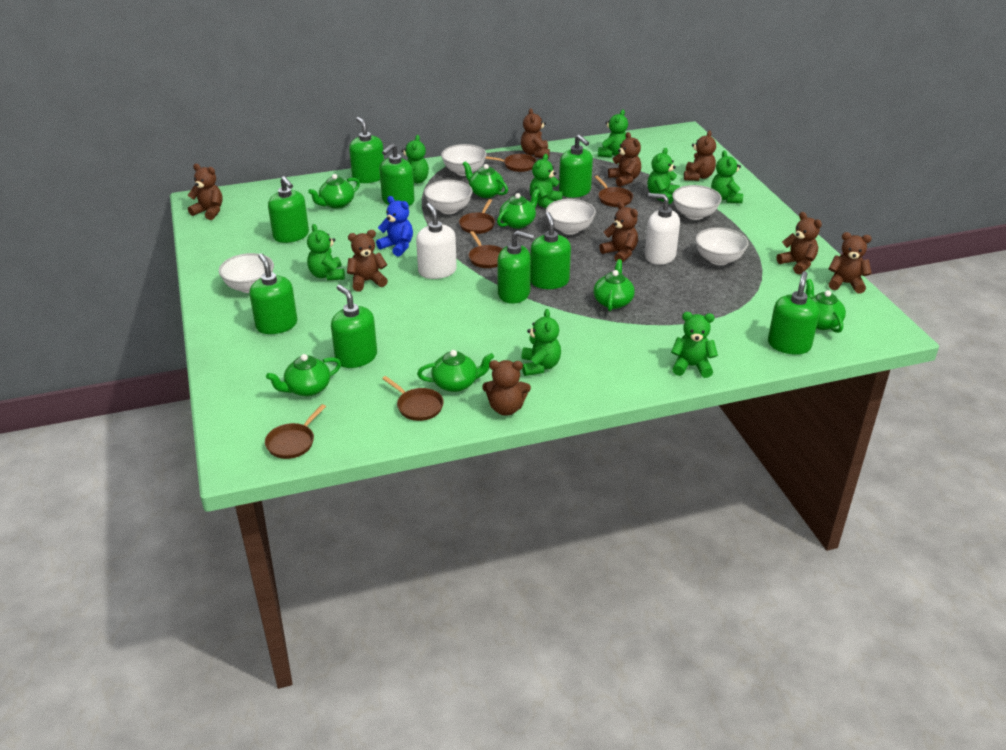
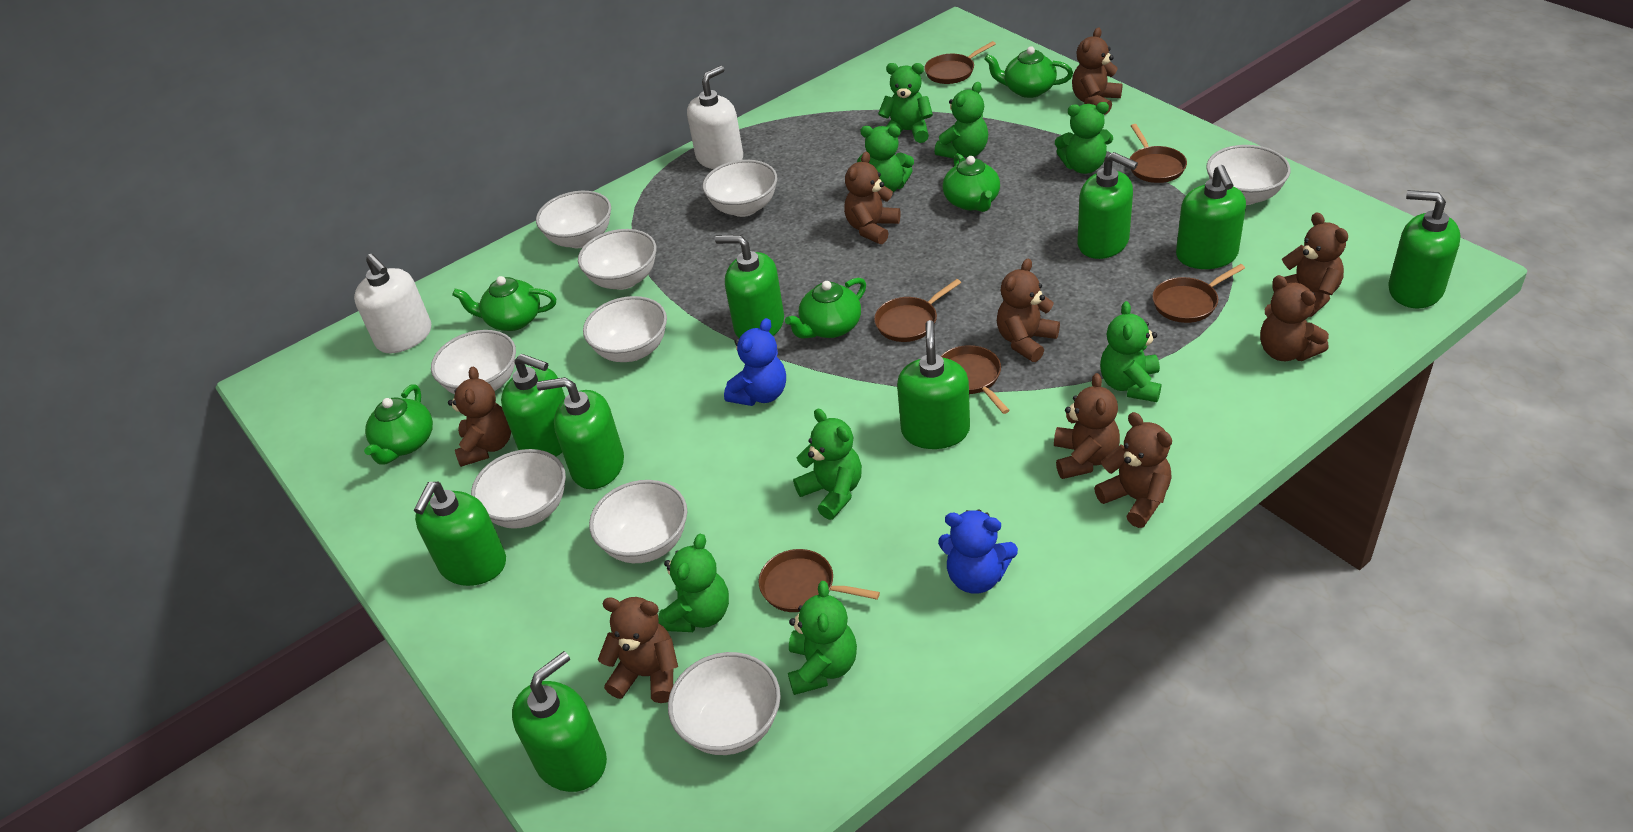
blue teddy bear: [376,196,413,257] = 1 -> [724,318,786,406] [938,509,1018,594] = 2
green teapot: [266,354,341,396] [308,174,360,209] [417,350,494,392] [463,161,508,198] [497,189,540,229] [593,259,635,311] [806,279,846,333] = 7 -> [364,384,433,465] [452,276,557,331] [785,278,866,339] [943,153,1000,212] [984,46,1073,98] = 5
white bowl: [219,253,274,293] [424,180,473,214] [441,144,487,176] [546,199,596,235] [672,185,722,220] [695,227,749,265] = 6 -> [431,330,516,394] [471,449,566,529] [536,191,611,248] [578,229,656,290] [583,296,667,362] [589,480,687,563] [668,652,781,755] [703,160,777,217] [1206,145,1291,205] = 9

